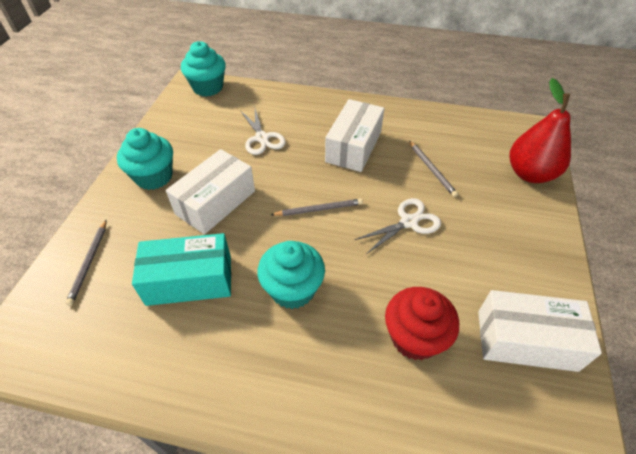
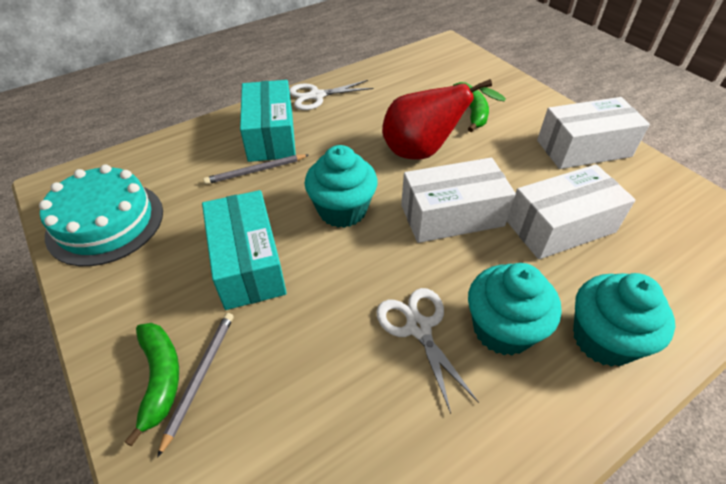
green banana: none = 0 -> [124,323,179,446] [453,82,489,132] = 2
grey pencil: [65,220,106,306] [271,199,363,216] [409,141,458,197] = 3 -> [157,313,234,458] [203,154,309,184] = 2
red cupcake: [385,287,459,360] = 1 -> none = 0
turquoise box: [132,233,231,306] = 1 -> [202,190,287,310] [240,80,296,162] = 2
turquoise cake: none = 0 -> [39,165,163,266] = 1

